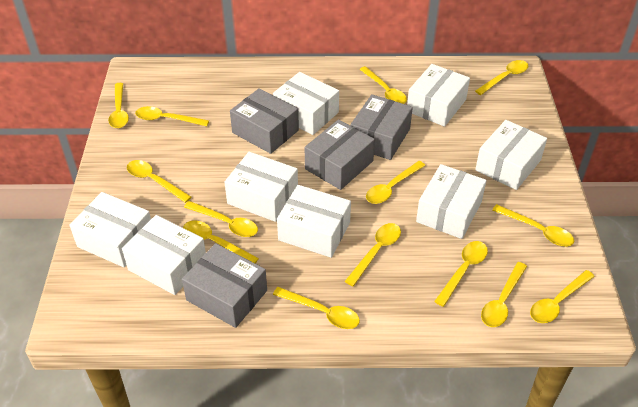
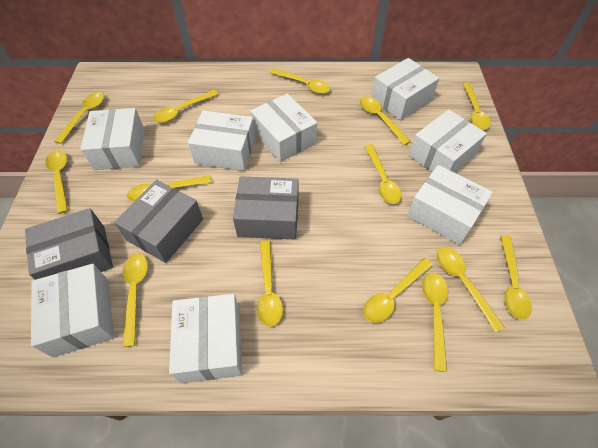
grey box: [182,243,267,328] [230,88,299,154] [305,119,375,190] [350,94,413,160] = 4 -> [25,208,113,280] [114,180,203,263] [233,176,299,239] = 3

